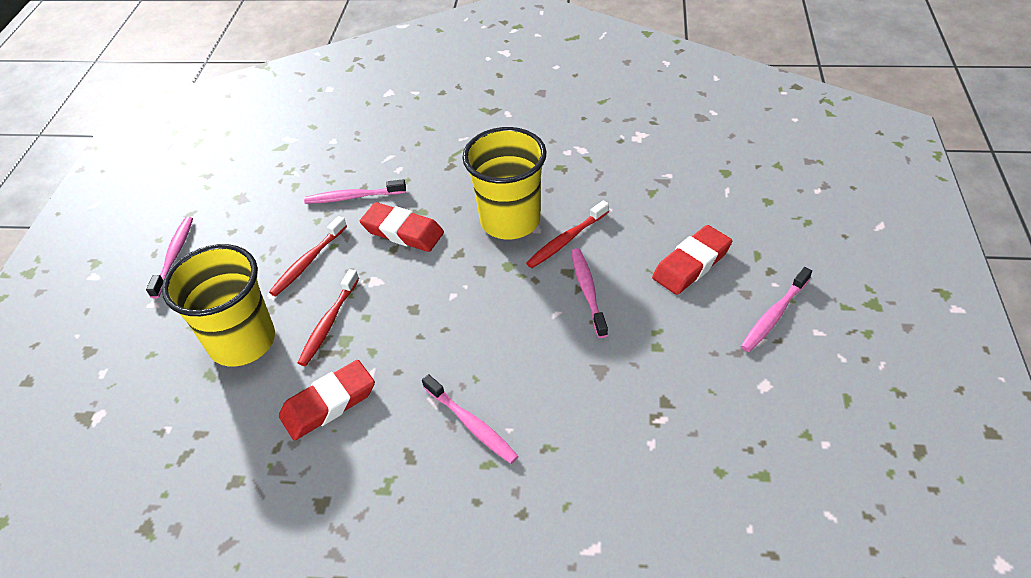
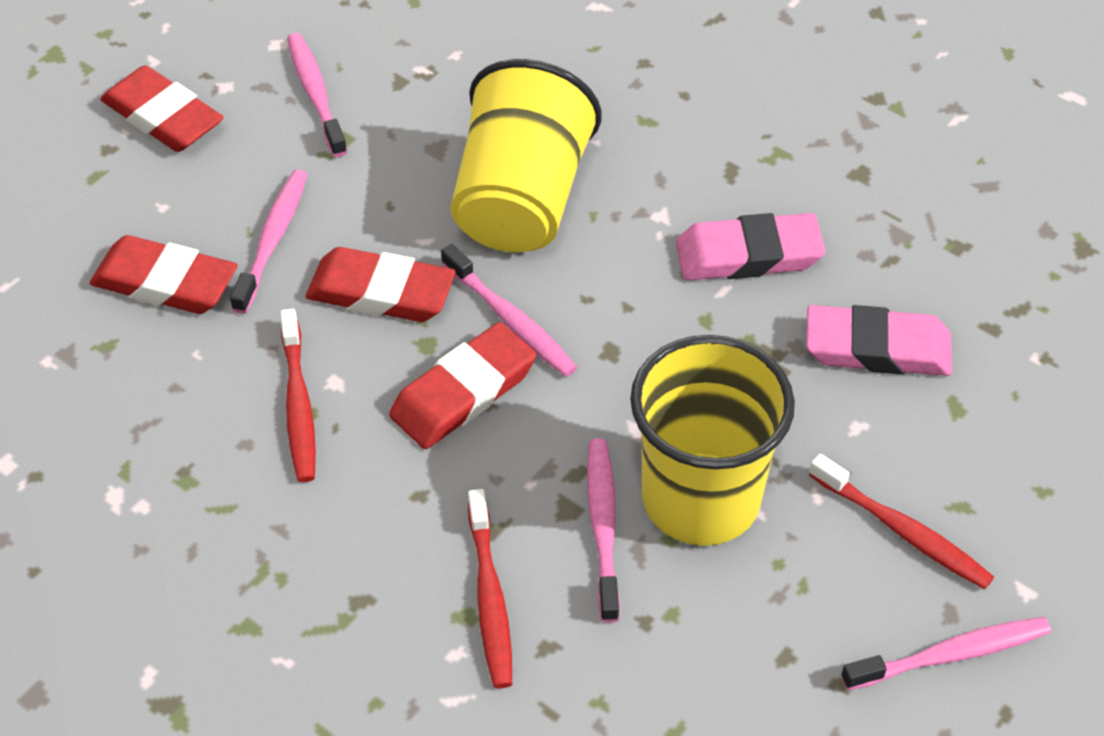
pink eraser: none = 0 -> [676,213,825,281] [806,305,952,376] = 2
red eraser: [279,360,375,440] [360,202,444,252] [652,225,732,295] = 3 -> [90,235,237,314] [100,65,223,152] [306,247,456,322] [389,322,536,449] = 4

